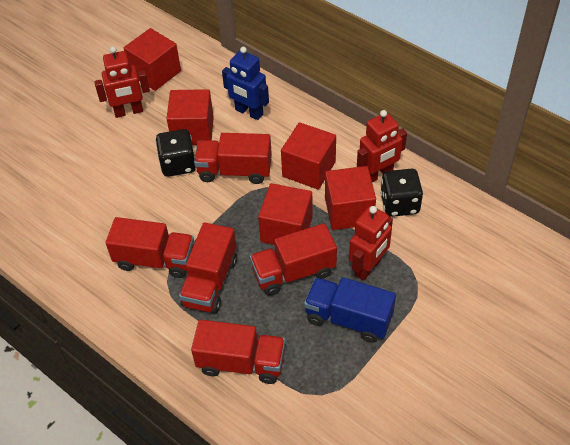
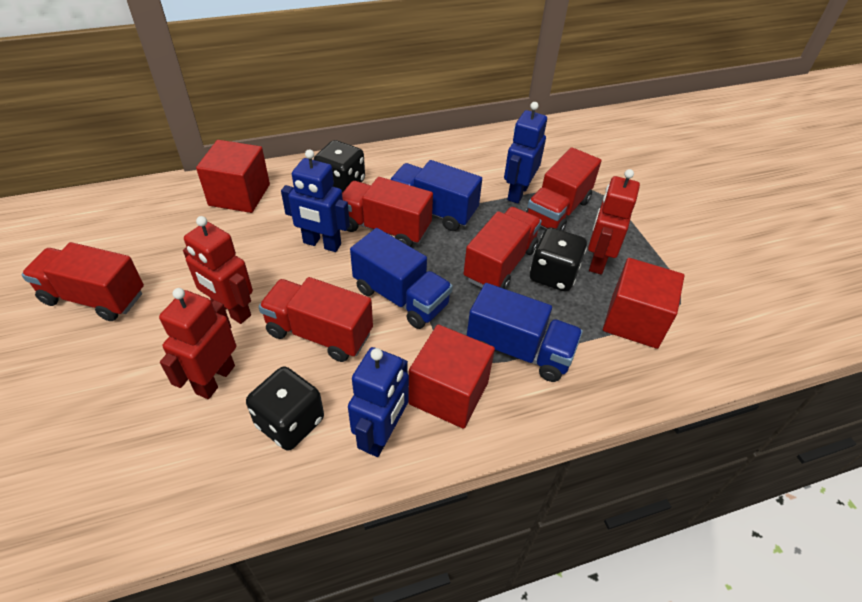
black dice: [156,129,196,177] [380,169,423,217] = 2 -> [246,367,324,451] [314,140,365,193] [530,228,587,292] = 3
blue robot: [222,47,269,120] = 1 -> [281,149,350,252] [348,347,409,457] [504,102,547,204] = 3
blue truck: [304,277,396,343] = 1 -> [350,228,453,329] [390,160,482,231] [467,283,583,382] = 3
red cube: [124,28,181,91] [167,89,214,145] [258,183,313,245] [281,122,336,190] [325,166,376,230] = 5 -> [196,140,270,213] [408,324,495,429] [603,258,685,349] = 3

